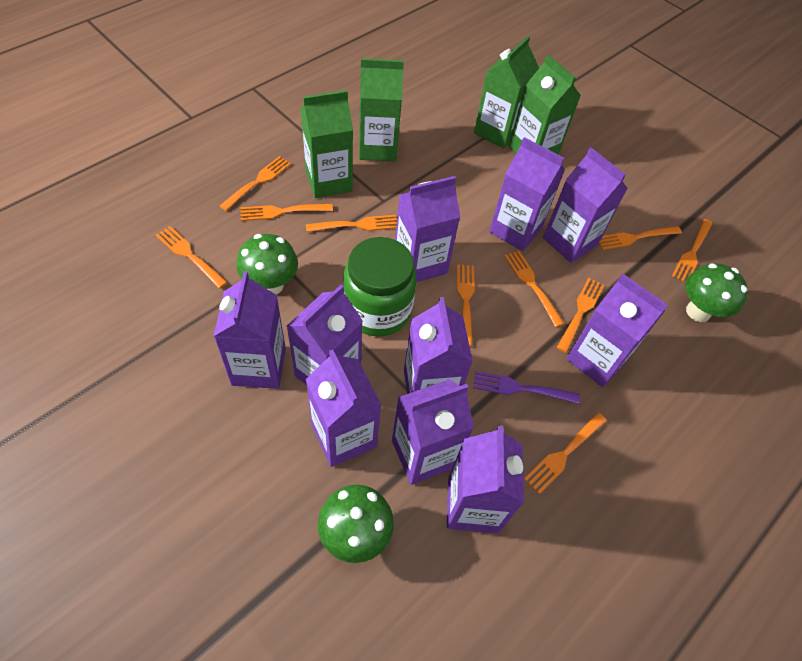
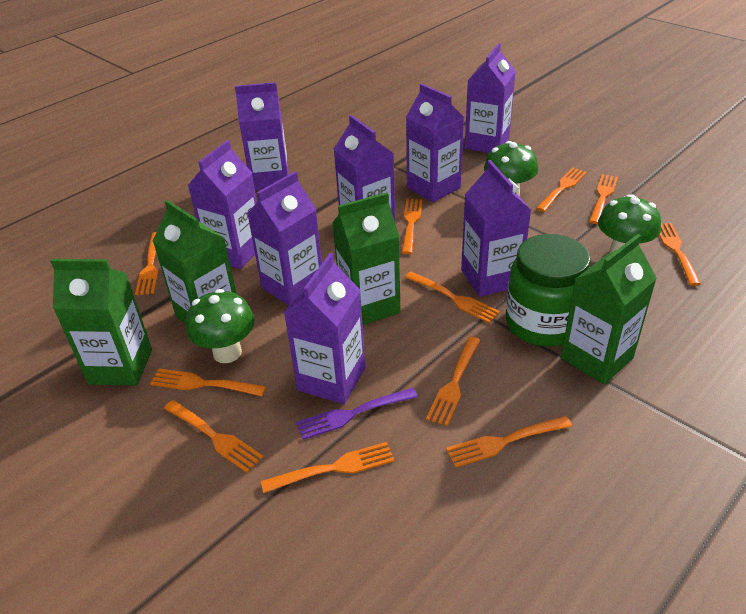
orange fork: [156,226,228,289] [220,156,291,211] [240,204,333,221] [306,215,397,232] [457,264,475,347] [504,251,564,327] [524,412,607,494] [557,278,604,353] [599,226,682,250] [672,219,713,283] = 10 -> [135,232,158,295] [150,368,266,396] [164,400,263,473] [261,442,395,493] [402,199,423,254] [405,272,500,323] [426,337,481,426] [446,416,572,468] [536,167,587,212] [589,174,618,224] [659,223,701,286] = 11
purple carton: [214,271,286,389] [287,285,363,385] [306,349,381,467] [392,379,474,485] [395,176,460,282] [404,297,473,394] [447,425,524,533] [489,137,565,251] [543,147,628,263] [566,273,668,387] = 10 -> [188,140,257,269] [235,82,289,191] [247,171,322,305] [284,253,365,404] [334,115,395,221] [406,84,464,202] [461,160,531,297] [465,43,516,153] = 8

